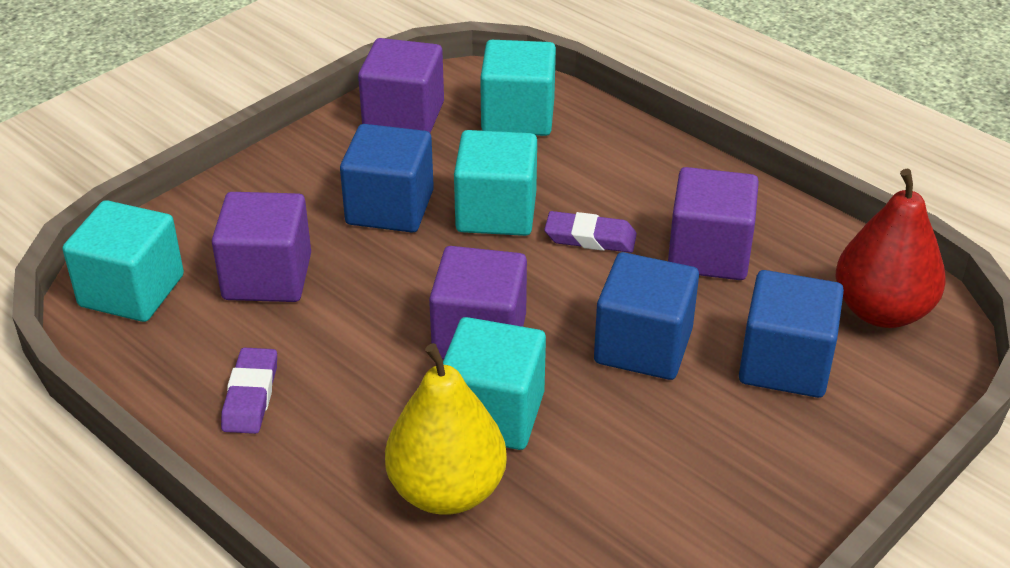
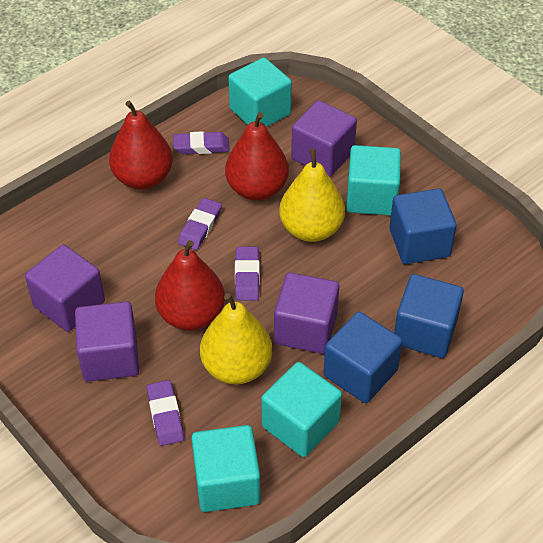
purple eraser: [221,348,277,434] [544,211,637,253] = 2 -> [147,380,184,446] [173,131,229,154] [178,198,222,250] [235,247,260,301] = 4
red pear: [835,169,946,328] = 1 -> [109,101,173,190] [155,240,225,331] [225,112,289,201] = 3
yellow pear: [385,343,507,515] = 1 -> [200,293,272,384] [279,149,345,242] = 2

